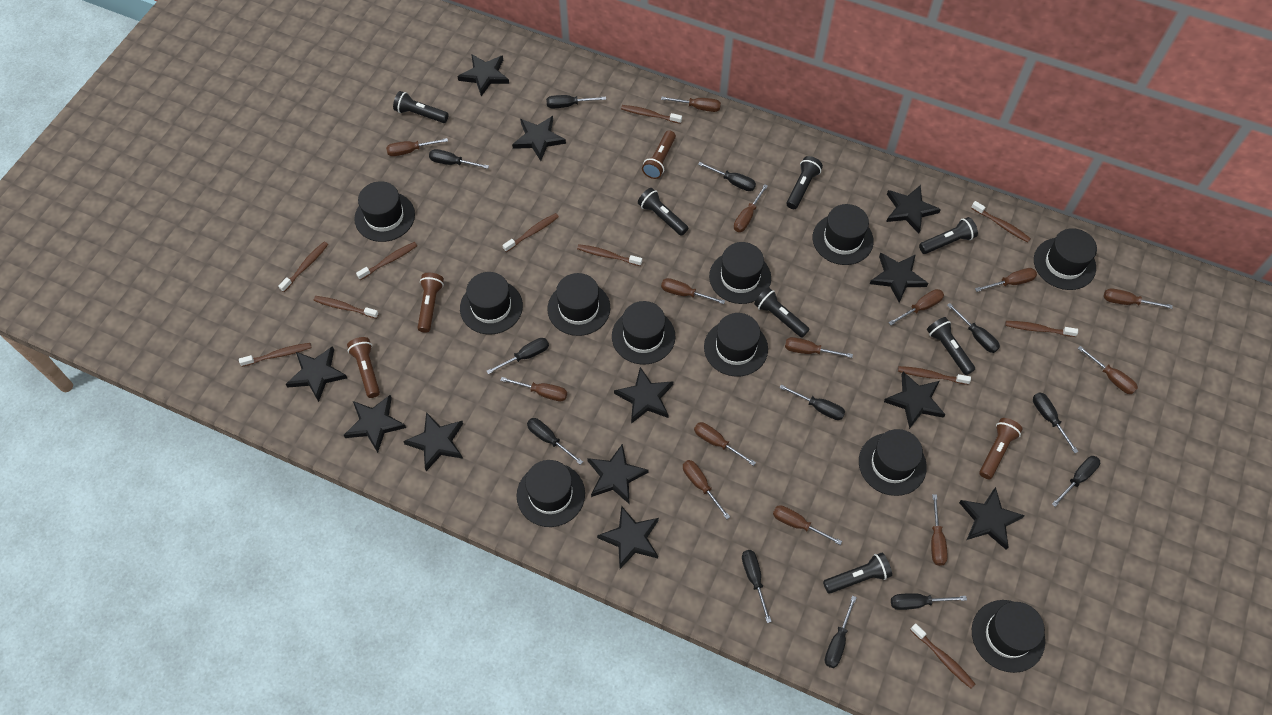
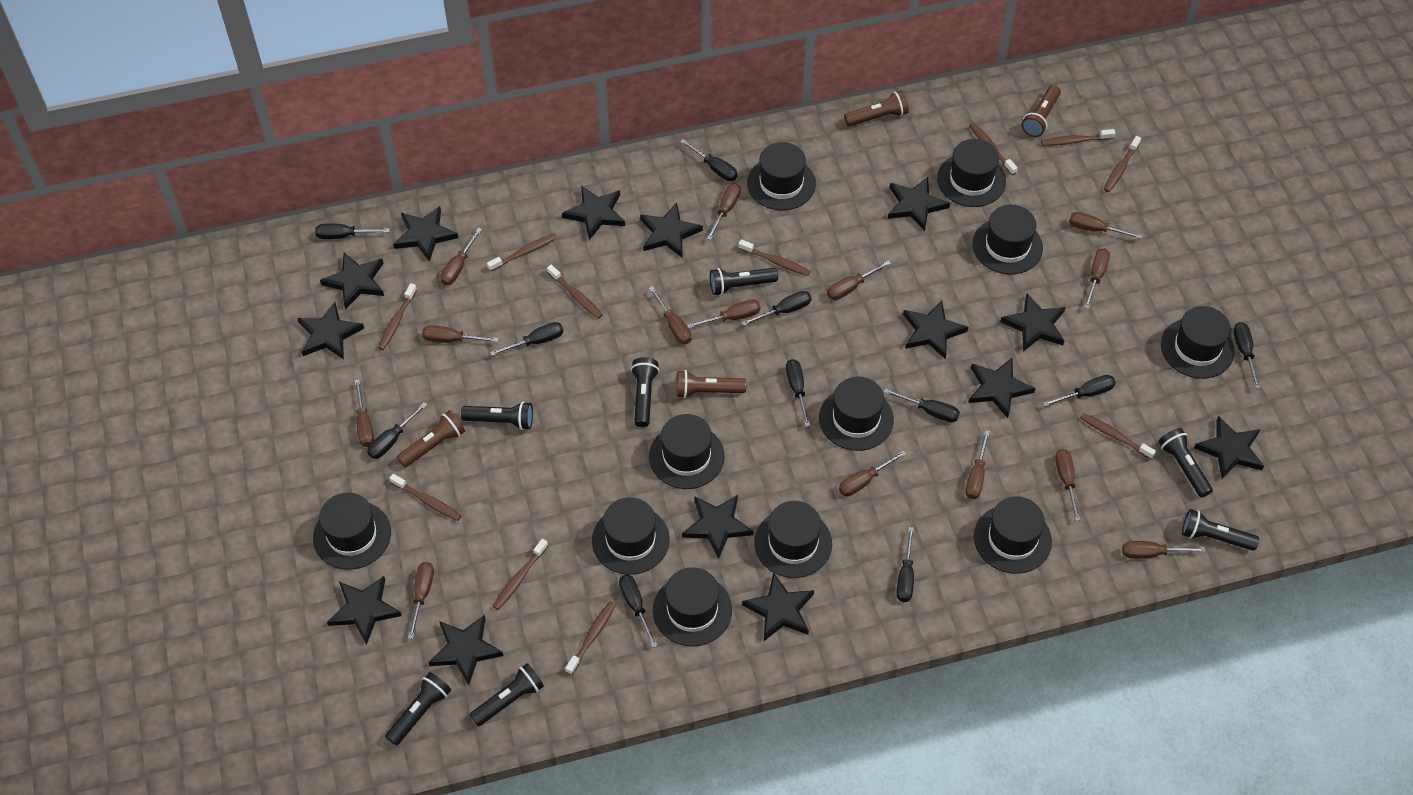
black screwdriver: [429,149,489,169] [486,338,549,374] [527,418,583,465] [546,95,606,108] [698,162,756,191] [742,550,772,623] [780,384,845,420] [825,595,857,668] [891,593,967,610] [947,303,1000,353] [1033,392,1079,453] [1052,456,1100,507] = 12 -> [315,224,390,239] [367,402,427,459] [490,322,564,356] [619,574,658,648] [680,139,738,181] [742,291,812,326] [786,359,810,427] [884,388,960,422] [896,527,914,602] [1043,375,1116,407] [1233,322,1260,389] = 11
black star: [286,346,347,402] [344,395,406,453] [403,412,463,471] [457,54,509,96] [512,116,566,161] [587,444,648,504] [597,505,659,569] [614,367,673,424] [870,253,928,303] [884,372,945,429] [886,185,941,234] [959,487,1025,550] = 12 -> [297,302,364,360] [320,253,384,310] [327,576,402,645] [393,206,458,262] [428,615,503,685] [562,186,625,240] [640,203,703,258] [682,495,753,559] [742,573,814,641] [888,177,950,231] [903,300,968,359] [968,358,1035,418] [1000,294,1065,352] [1194,416,1264,479] = 14

